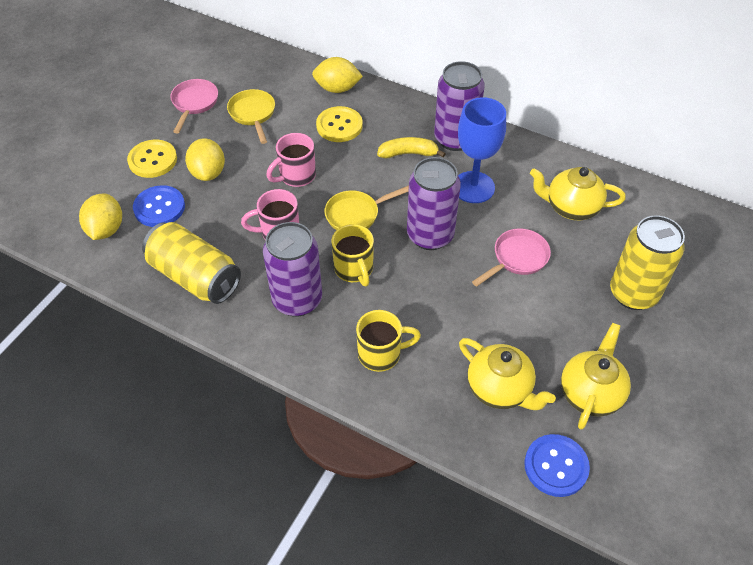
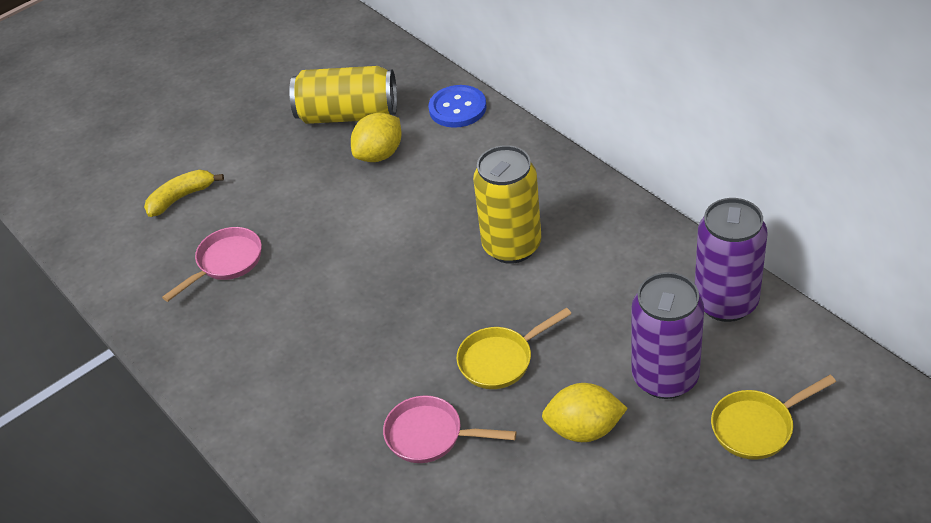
blue button: [133,185,185,227] [524,434,590,497] = 2 -> [428,85,486,128] = 1
blue goblet: [458,97,506,203] = 1 -> none = 0
pink mug: [241,189,299,240] [266,133,316,187] = 2 -> none = 0
purple can: [263,222,322,317] [407,157,461,250] [434,61,485,151] = 3 -> [631,272,704,399] [695,198,767,322] = 2
yellow button: [127,140,177,178] [316,106,363,142] = 2 -> none = 0
yellow lemon: [79,193,122,240] [185,138,225,181] [312,57,363,93] = 3 -> [351,113,402,162] [542,383,628,442] = 2
yellow mug: [332,224,374,286] [356,310,421,372] = 2 -> none = 0
yellow teapot: [459,338,556,410] [530,167,626,221] [561,323,631,430] = 3 -> none = 0

